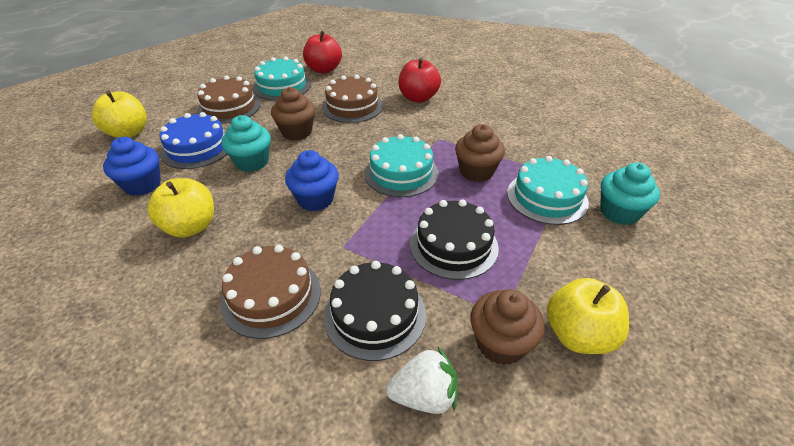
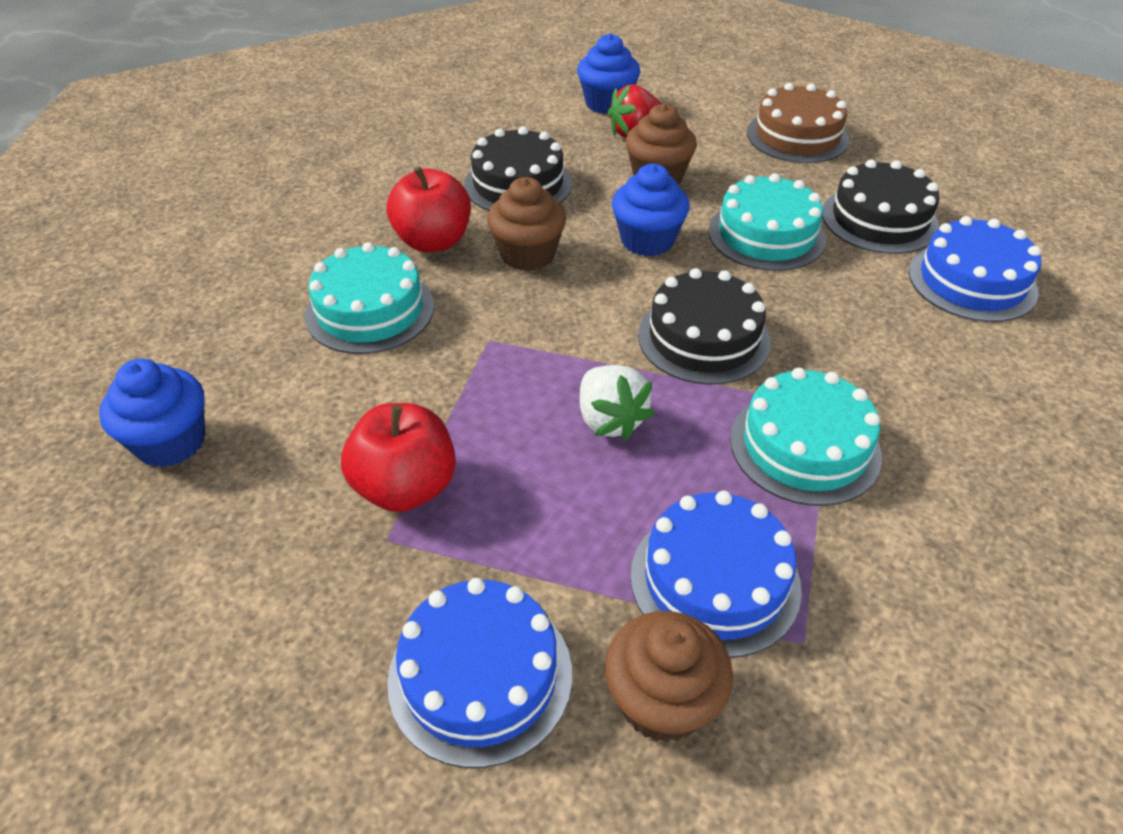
black cake: [324,261,426,361] [410,200,499,280] = 2 -> [464,126,572,211] [638,268,771,385] [822,159,940,254] = 3
blue cake: [159,112,227,169] = 1 -> [387,578,572,768] [630,491,802,658] [908,216,1041,322] = 3
blue cupcake: [103,137,161,196] [285,150,339,211] = 2 -> [99,359,205,468] [577,33,640,114] [612,164,690,256] = 3
brown cake: [197,75,261,124] [221,245,321,339] [322,75,383,123] = 3 -> [747,83,849,163] = 1
red strawberry: none = 0 -> [608,84,662,138] = 1
turquoise cupcake: [222,115,271,172] [600,162,660,225] = 2 -> none = 0
yellow apple: [92,91,147,138] [147,178,214,238] [547,278,629,354] = 3 -> none = 0

